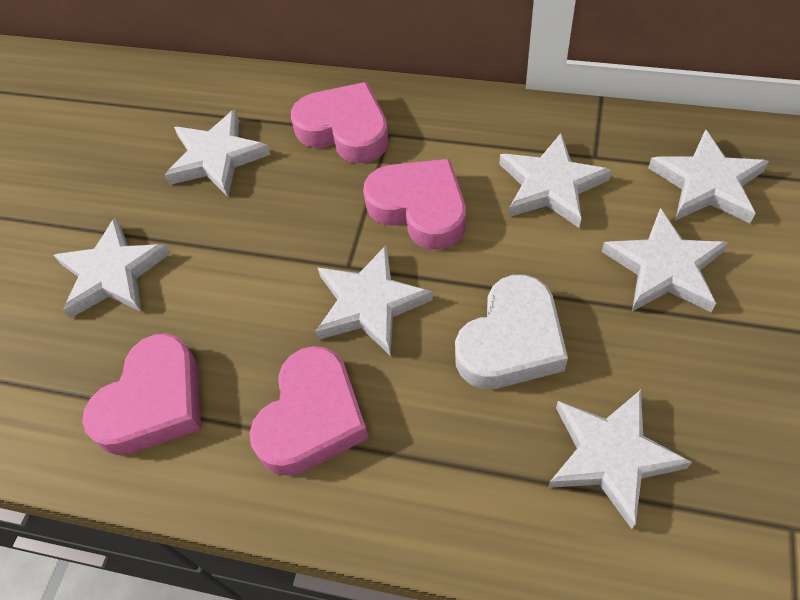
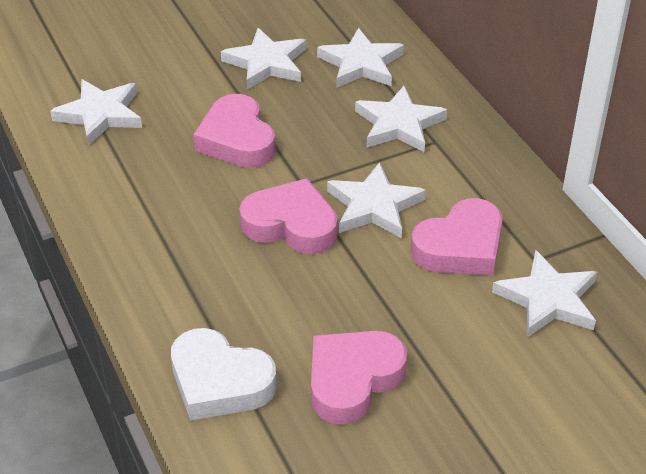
white star: [54,218,170,318] [164,109,271,197] [315,245,433,356] [500,133,612,228] [548,390,692,529] [602,208,728,312] [648,129,769,223] = 7 -> [50,79,142,146] [221,28,306,89] [317,28,404,87] [327,162,426,239] [355,86,447,153] [492,250,597,337] = 6

